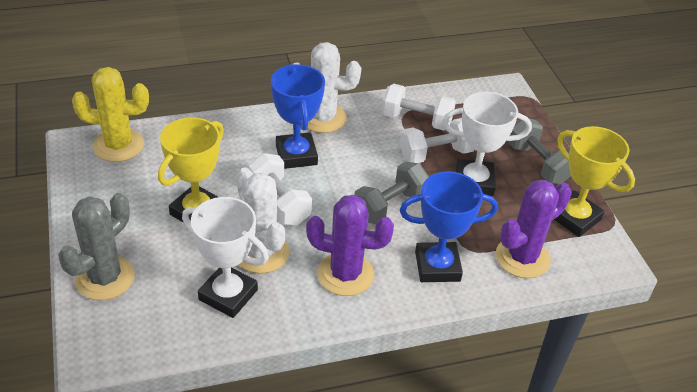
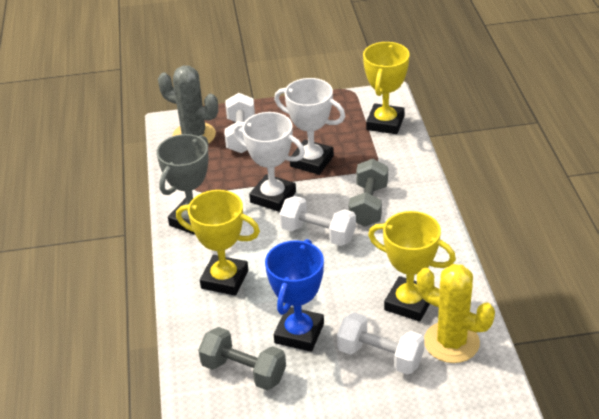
blue trophy: [271,64,325,169] [400,171,498,282] = 2 -> [265,239,324,352] = 1
grey trophy: none = 0 -> [156,134,208,235] = 1
purple cactus: [306,195,394,296] [496,180,572,278] = 2 -> none = 0
white cactus: [236,167,290,274] [293,42,361,133] = 2 -> none = 0
yellow trophy: [158,117,224,223] [554,126,635,237] = 2 -> [176,190,260,295] [363,42,410,134] [368,211,456,322] = 3

